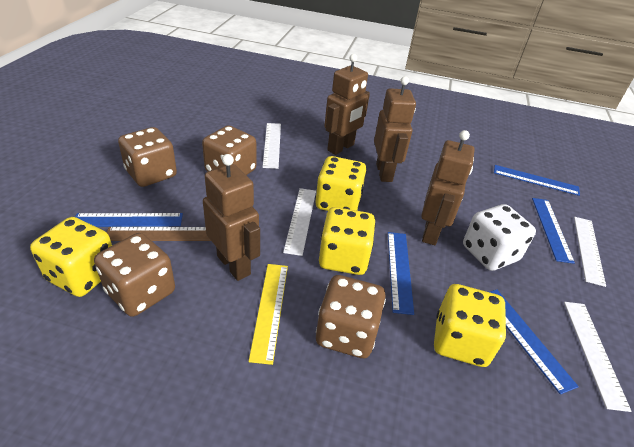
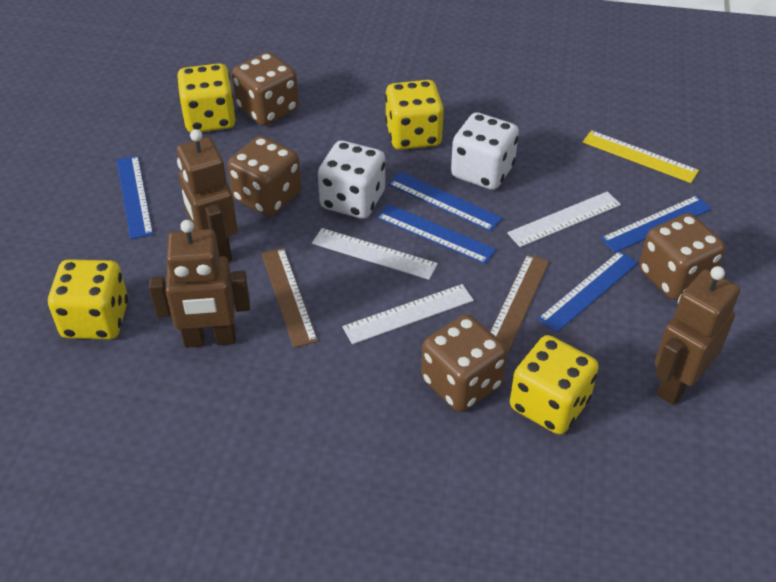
brown robot: [203,154,260,281] [324,54,370,155] [374,76,416,182] [421,130,475,245] = 4 -> [149,220,250,348] [177,129,238,262] [655,266,740,405] = 3
brown ruler: [107,227,211,241] = 1 -> [261,248,318,348] [490,254,549,354] = 2
white dice: [463,204,536,271] = 1 -> [318,140,385,219] [451,112,519,190] = 2
white ruler: [262,123,281,169] [283,188,316,256] [564,302,631,412] [574,217,606,287] = 4 -> [312,228,438,280] [342,284,474,344] [507,191,621,247] = 3

